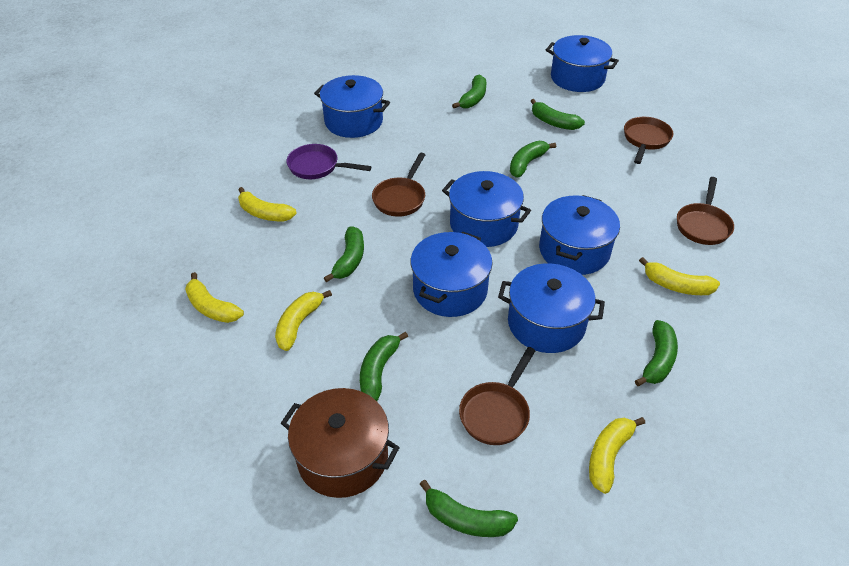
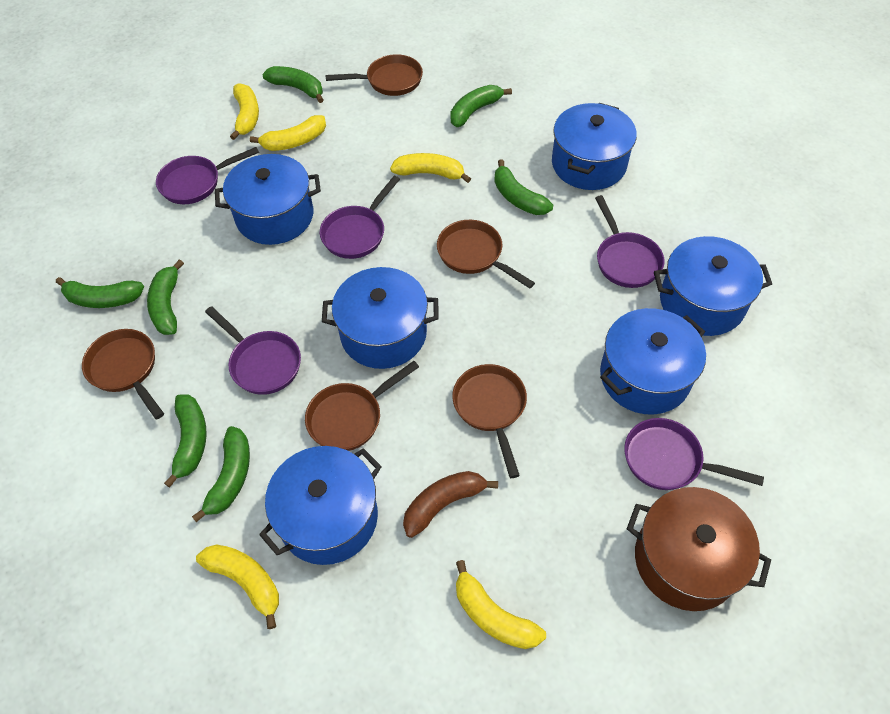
brown banana: none = 0 -> [403,471,498,538] = 1
brown pan: [372,153,425,217] [459,347,536,445] [624,117,674,164] [677,177,734,245] = 4 -> [82,329,164,419] [305,361,419,451] [325,54,423,96] [437,220,535,288] [452,364,527,478] = 5
purple pan: [287,144,371,179] = 1 -> [156,147,259,204] [205,306,301,395] [320,176,400,259] [595,195,664,288] [624,418,764,490] = 5

